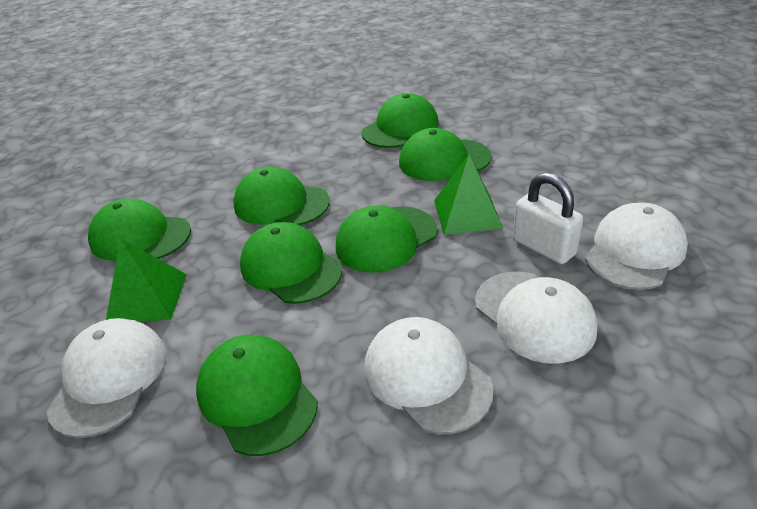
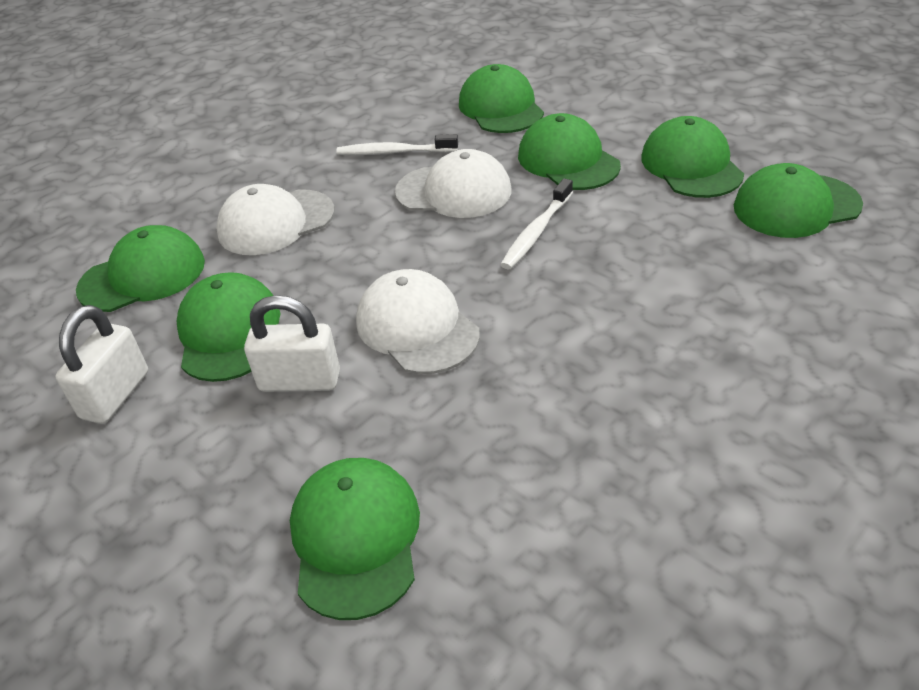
green pyramid: [106,238,187,322] [434,154,503,235] = 2 -> none = 0
white cap: [47,318,166,438] [365,317,494,435] [475,272,598,363] [585,203,688,290] = 4 -> [216,184,335,255] [356,269,480,374] [395,149,511,218] = 3
white padlock: [513,172,583,264] = 1 -> [56,305,148,424] [244,295,340,392] = 2
white toothbrush: none = 0 -> [336,134,458,155] [500,178,573,269] = 2

